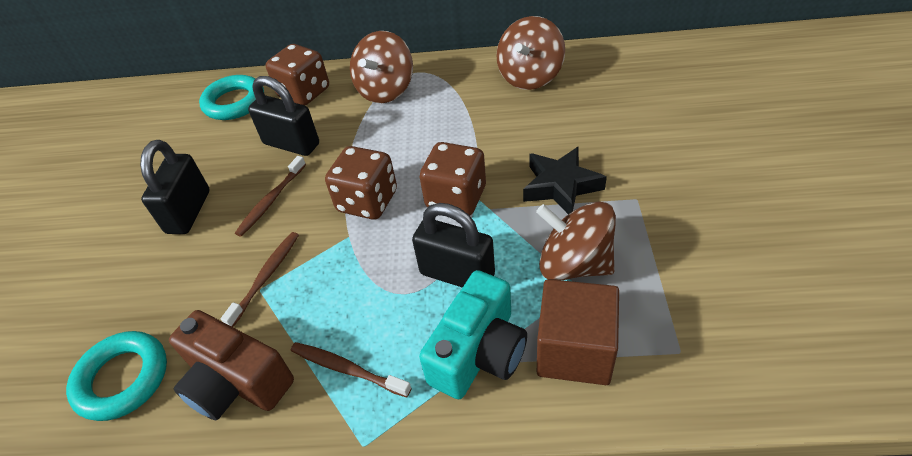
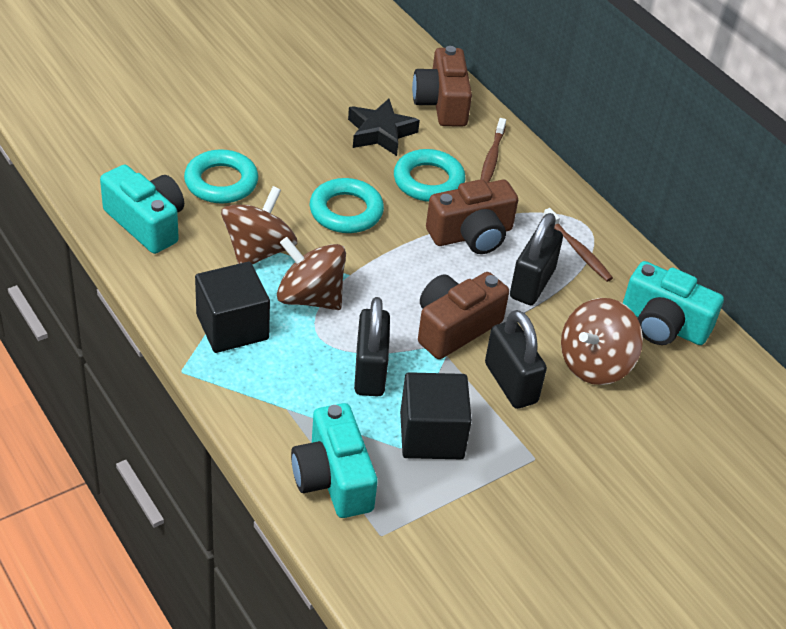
black cube: none = 0 -> [195,262,270,353] [400,372,472,459] = 2
brown camera: [169,310,294,420] = 1 -> [412,46,472,127] [418,272,509,359] [426,179,518,254] = 3
brown cube: [537,279,619,385] = 1 -> none = 0
brown dice: [266,44,329,105] [325,146,397,220] [420,142,486,216] = 3 -> none = 0
brown toothbrush: [221,232,299,327] [235,156,306,237] [291,342,411,397] = 3 -> [481,118,506,183] [543,208,613,282] = 2
turquoise camera: [419,270,527,399] = 1 -> [100,165,184,254] [291,403,378,518] [623,261,724,345] = 3
turquoise ring: [66,331,167,421] [199,75,264,120] = 2 -> [184,149,258,204] [310,178,384,233] [394,149,466,202] = 3

